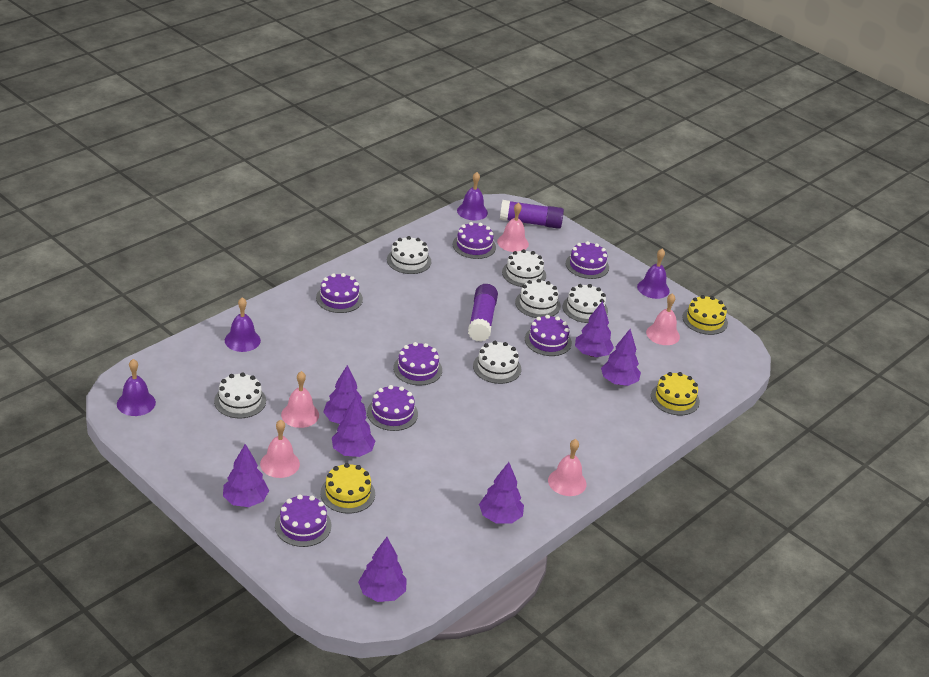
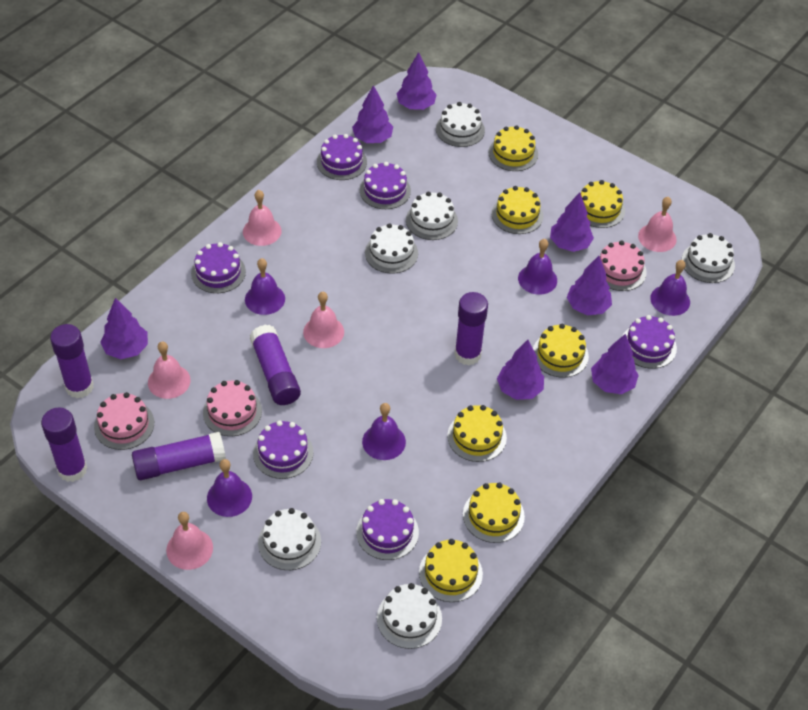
pink cake: none = 0 -> [94,392,154,450] [203,380,262,436] [599,241,647,291] = 3
purple bell: [117,359,156,416] [225,297,261,352] [457,172,488,220] [637,248,670,299] = 4 -> [207,459,252,517] [245,258,285,315] [362,403,406,460] [518,239,557,295] [650,260,690,316] = 5
purple cake: [275,494,331,547] [316,273,363,313] [367,385,418,431] [393,342,442,386] [453,222,496,259] [525,315,572,356] [566,241,609,279] = 7 -> [191,242,246,293] [253,420,313,479] [317,134,367,180] [356,499,419,560] [360,162,411,209] [622,315,677,369] = 6
purple glue stick: [468,284,498,342] [500,200,564,229] = 2 -> [41,407,87,482] [50,324,94,398] [132,432,226,480] [250,325,301,405] [454,292,488,366] = 5
yellow cake: [320,463,375,514] [651,372,700,415] [682,295,728,335] = 3 -> [419,539,483,602] [447,405,507,462] [463,482,525,543] [488,125,538,171] [492,186,543,234] [533,324,589,378] [581,180,625,228] = 7

